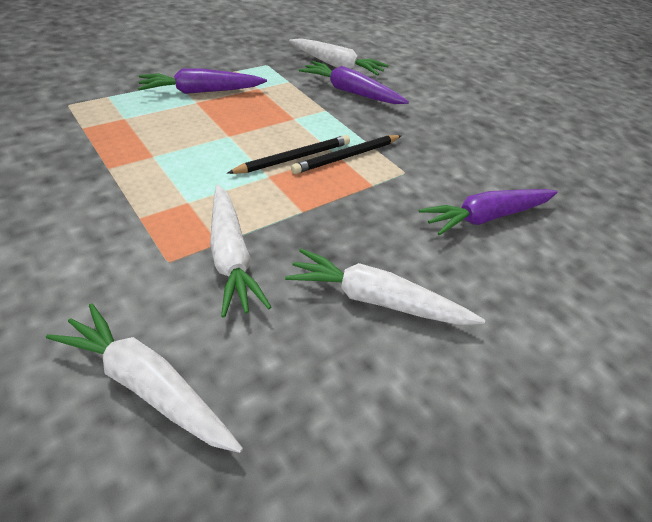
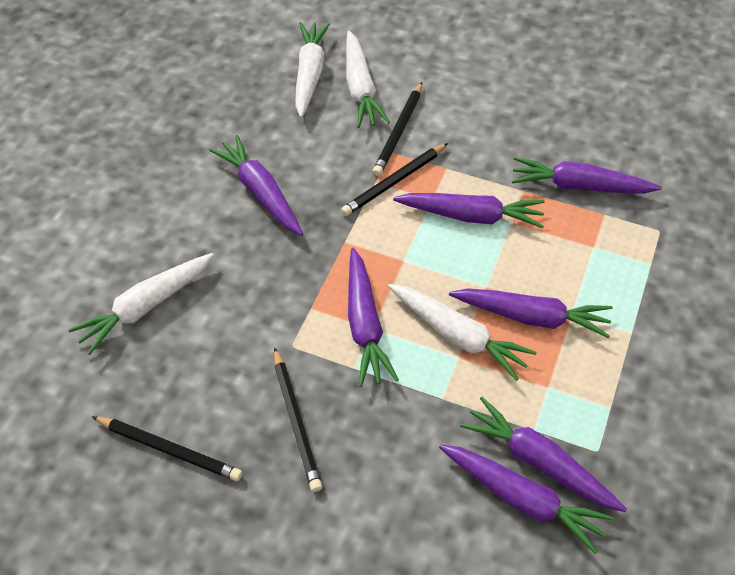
black pencil: [227,135,350,174] [291,135,402,174] = 2 -> [92,416,242,481] [274,347,322,492] [341,143,448,216] [372,82,422,176] = 4
purple carrot: [138,69,267,94] [299,61,409,104] [419,189,558,235] = 3 -> [209,135,303,236] [348,248,399,387] [393,193,545,228] [439,445,614,554] [449,288,613,338] [460,397,627,512] [512,157,662,194] = 7

